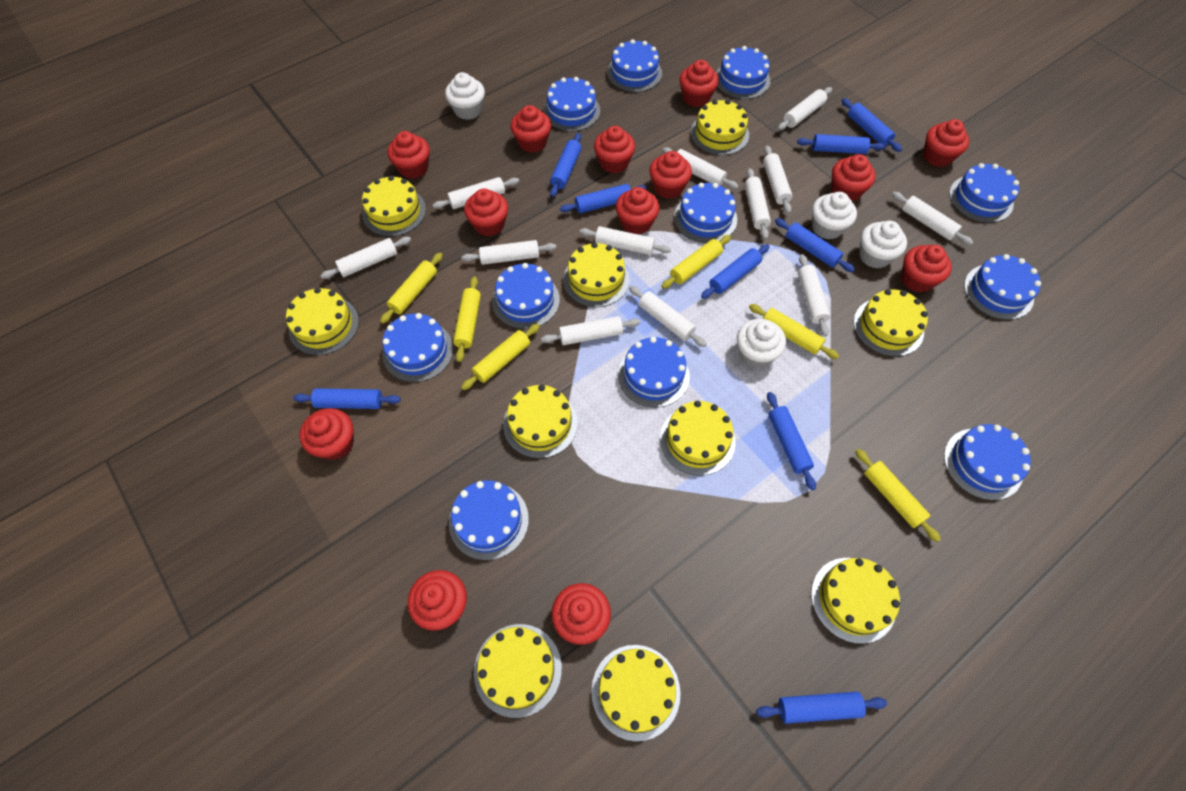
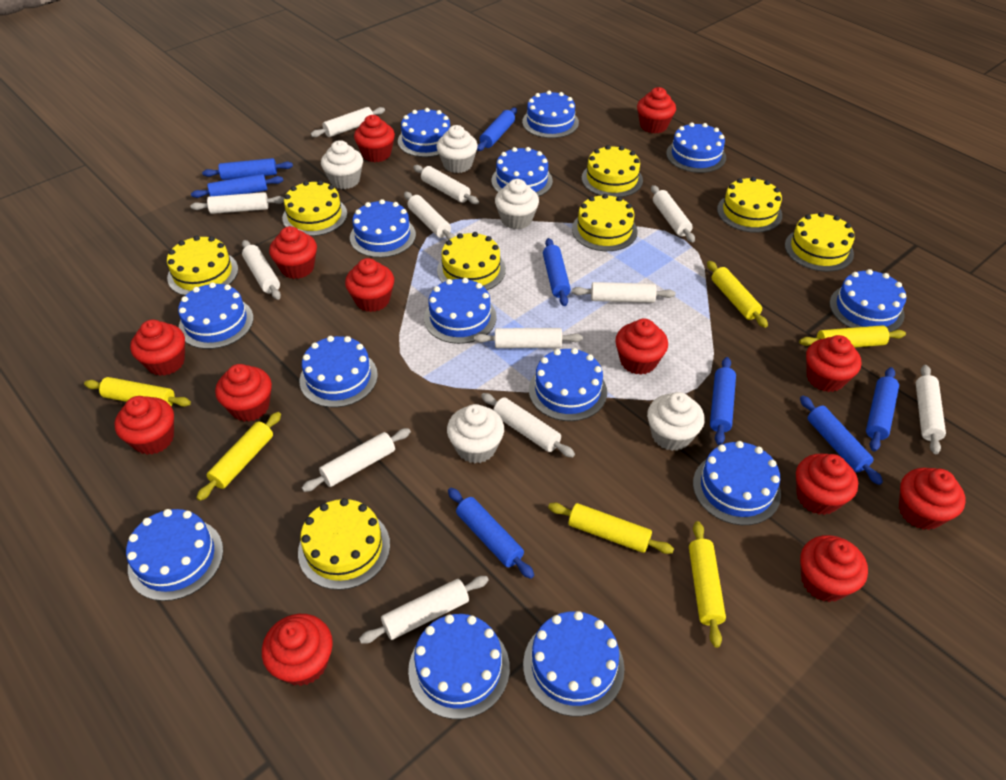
blue cake: [382,313,453,382] [449,480,529,560] [492,263,560,329] [543,77,600,131] [607,39,662,92] [618,337,690,407] [674,183,737,243] [716,46,770,99] [944,424,1031,500] [949,163,1019,223] [964,254,1041,320] = 11 -> [126,509,223,601] [178,282,254,349] [299,336,378,407] [350,199,416,258] [398,108,450,157] [408,614,510,719] [424,278,497,344] [491,147,553,197] [522,91,579,138] [523,611,625,716] [529,348,607,421] [666,122,726,173] [693,441,781,525] [830,269,906,332] = 14
blue rolling pin: [293,388,401,409] [550,133,581,197] [560,184,646,213] [701,244,770,299] [756,692,887,724] [767,392,816,490] [775,218,855,272] [797,134,885,154] [842,98,902,152] = 9 -> [191,174,283,198] [202,158,293,180] [448,488,534,579] [477,108,517,151] [543,238,571,306] [710,357,736,445] [800,396,883,485] [866,367,899,452] = 8
white cupcake: [445,72,485,120] [737,319,786,368] [812,192,857,239] [859,221,907,268] = 4 -> [321,140,363,189] [436,125,478,173] [447,404,504,463] [495,179,539,229] [647,392,705,451] = 5
yellow cake: [286,287,359,355] [362,176,426,237] [474,624,562,718] [503,385,578,458] [563,242,629,307] [591,645,681,741] [660,401,735,476] [691,99,749,155] [811,558,900,644] [854,289,928,357] = 10 -> [167,235,238,296] [282,180,347,236] [298,498,390,590] [437,232,506,290] [572,194,638,251] [582,145,643,197] [717,177,782,233] [785,212,855,272] = 8

